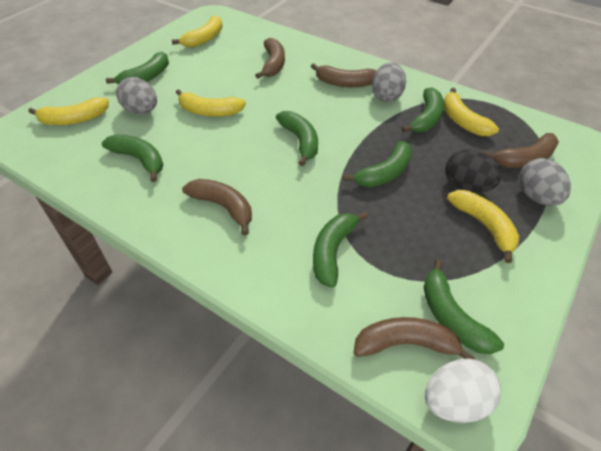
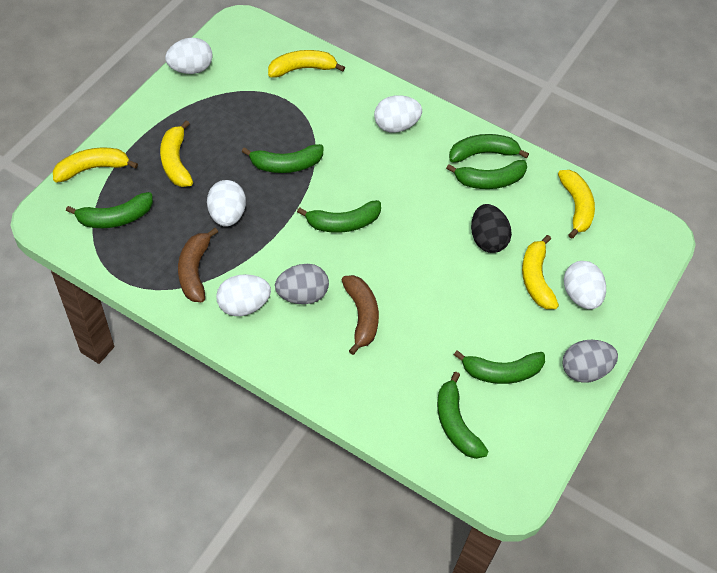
brown banana: [182,179,252,236] [255,38,285,79] [311,63,376,87] [354,317,475,359] [484,133,559,168] = 5 -> [178,228,218,302] [342,275,379,355] = 2
grey egg: [116,77,157,114] [372,62,406,102] [519,158,571,206] = 3 -> [275,264,329,304] [563,340,618,383] = 2
white egg: [425,359,501,423] = 1 -> [165,38,213,74] [207,180,246,227] [216,274,271,316] [374,95,422,133] [564,261,606,309] = 5

